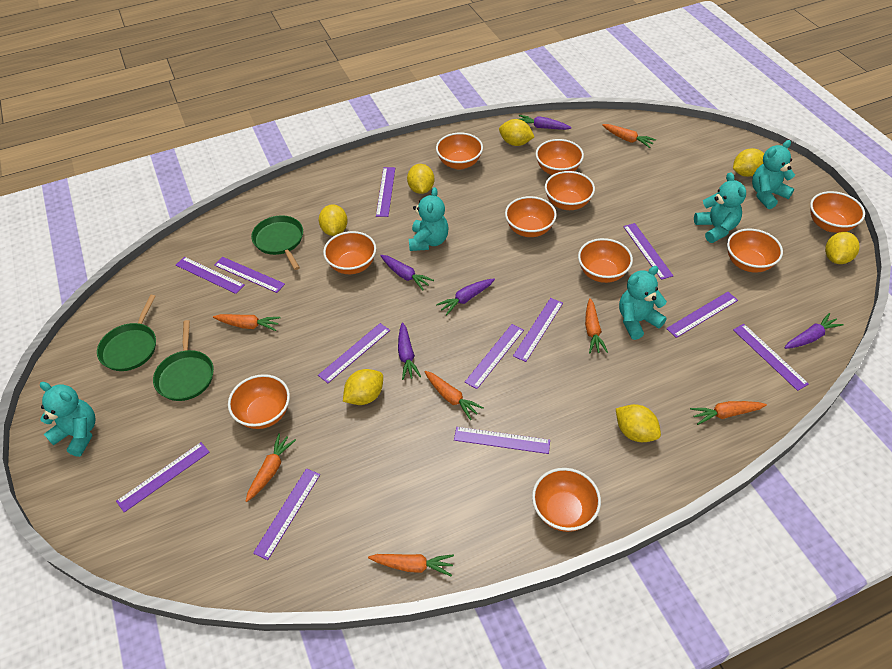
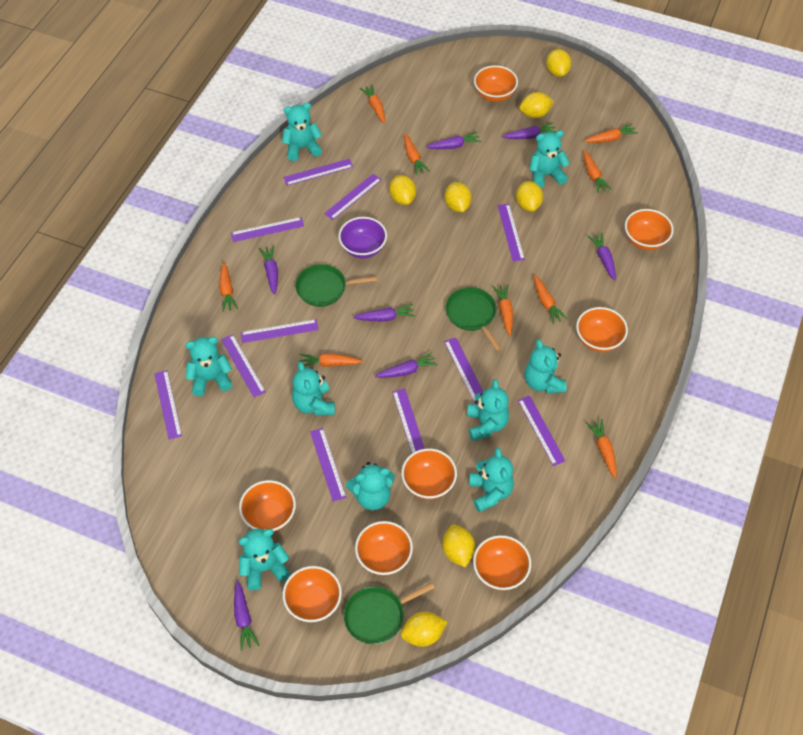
orange bowl: [228,374,290,429] [323,231,376,274] [436,133,483,169] [505,196,557,237] [532,468,601,532] [535,139,584,175] [545,171,595,210] [578,238,633,283] [727,229,783,273] [810,191,865,233] = 10 -> [239,480,296,532] [283,566,342,622] [355,521,413,575] [401,448,457,499] [473,535,531,590] [474,65,518,102] [576,307,628,352] [625,209,674,250] = 8
orange carrot: [213,314,280,331] [246,433,296,502] [368,554,454,577] [425,371,484,420] [585,298,608,353] [602,124,656,148] [690,401,767,425] = 7 -> [219,262,238,312] [299,353,363,367] [360,84,385,123] [404,134,430,175] [492,284,513,336] [534,275,567,324] [583,150,612,193] [584,123,638,143] [586,419,617,478] = 9
purple bowl: none = 0 -> [338,217,387,258] = 1
purple carrot: [380,255,434,290] [398,322,421,380] [436,279,495,315] [519,115,572,130] [784,313,844,349] = 5 -> [234,581,259,651] [259,246,278,295] [353,304,415,322] [375,352,438,378] [426,132,481,149] [502,122,557,139] [588,233,616,281] = 7
purple ruler: [116,442,210,512] [176,257,245,294] [214,257,285,293] [253,468,320,560] [318,323,390,383] [376,167,395,217] [454,427,550,454] [465,324,524,389] [513,298,563,362] [623,223,673,280] [666,292,738,338] [733,324,809,391] = 12 -> [154,370,182,440] [221,334,266,397] [231,217,304,242] [241,319,319,343] [283,159,353,186] [310,428,346,502] [324,174,382,220] [392,389,425,453] [444,337,483,403] [498,204,525,261] [518,396,565,466] = 11
turquoise teddy bear: [40,382,95,457] [409,187,448,251] [619,266,667,340] [694,172,746,243] [752,140,795,209] = 5 -> [185,337,232,396] [238,529,290,590] [282,103,322,161] [292,362,335,416] [346,462,395,510] [467,379,509,441] [469,448,514,512] [524,339,567,393] [529,130,570,188] = 9

